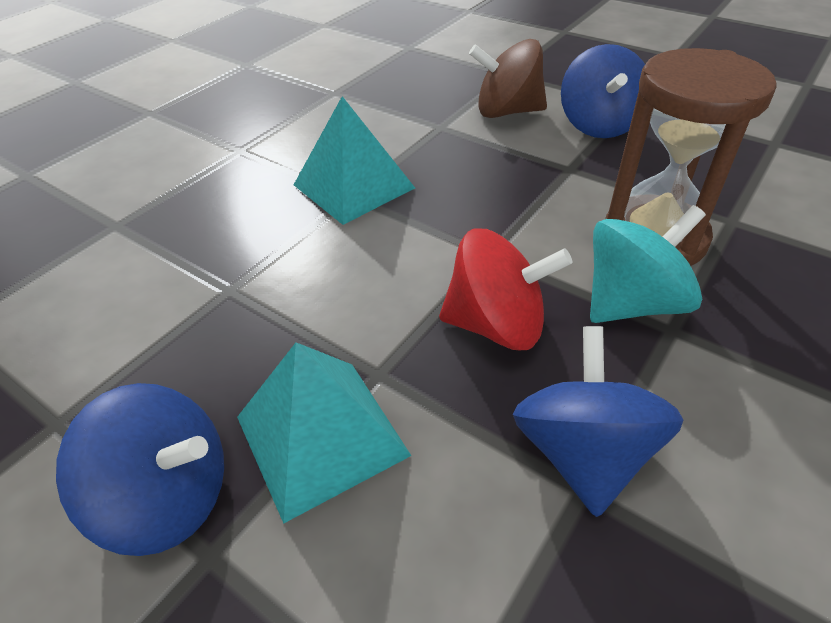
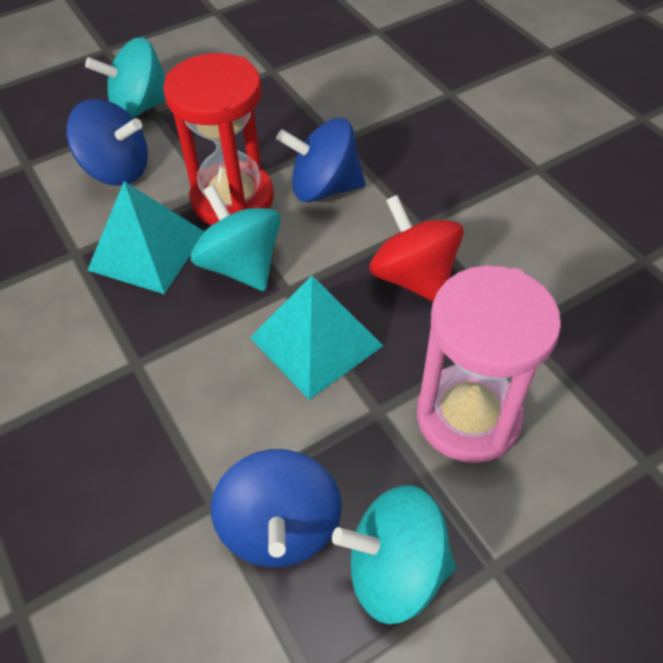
brown hourglass: [605,48,777,266] = 1 -> none = 0
brown spinning top: [469,39,547,118] = 1 -> none = 0
pink hourglass: none = 0 -> [417,265,561,463] = 1
red hourglass: none = 0 -> [163,53,274,225] = 1
turquoise spinning top: [590,205,706,323] = 1 -> [85,37,166,118] [191,185,281,291] [332,485,456,624] = 3

